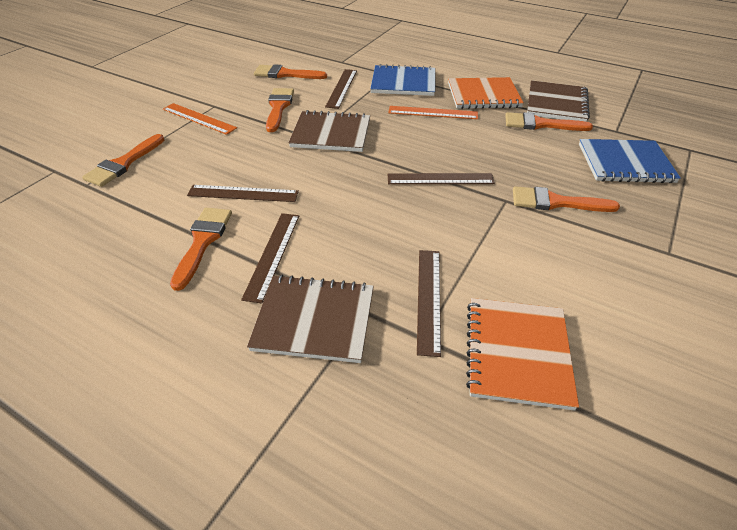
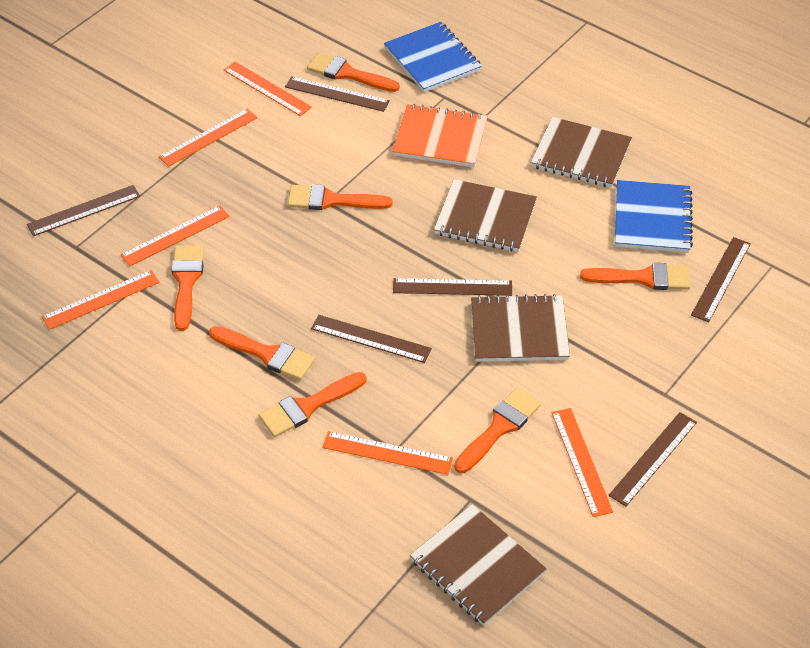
brown notebook: [247,275,374,363] [288,110,370,152] [527,80,590,122] = 3 -> [410,504,547,626] [434,179,537,252] [471,294,570,362] [531,117,632,188] = 4
brown ruler: [187,185,299,202] [241,213,299,303] [325,69,357,109] [388,173,495,184] [417,250,441,357] = 5 -> [27,185,140,236] [285,76,390,112] [311,315,432,363] [393,278,512,296] [609,412,697,506] [691,237,751,322] = 6
orange brush: [82,134,164,187] [170,208,232,291] [254,64,327,79] [266,88,294,132] [505,112,593,131] [513,186,620,212] = 6 -> [171,245,204,331] [209,326,315,380] [259,372,366,437] [288,184,393,210] [307,52,400,92] [454,388,541,473] [580,263,690,290] = 7
orange notebook: [448,77,524,109] [466,298,579,411] = 2 -> [392,104,488,167] = 1
orange ruler: [163,103,237,135] [388,106,478,119] = 2 -> [42,270,159,330] [120,205,230,266] [159,109,257,167] [224,62,312,116] [322,431,453,475] [552,408,613,517] = 6

